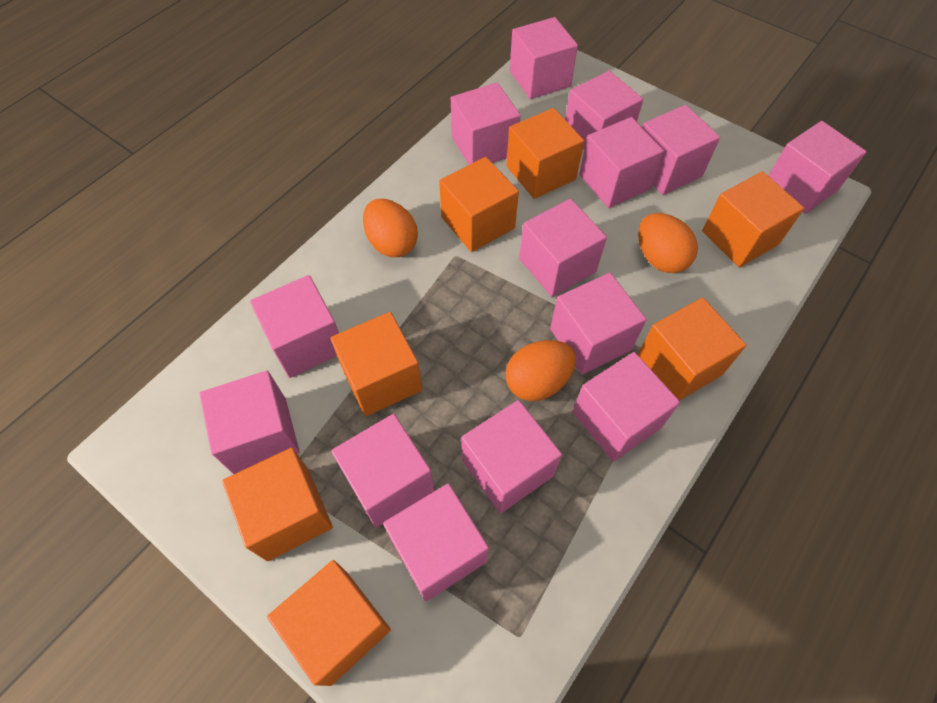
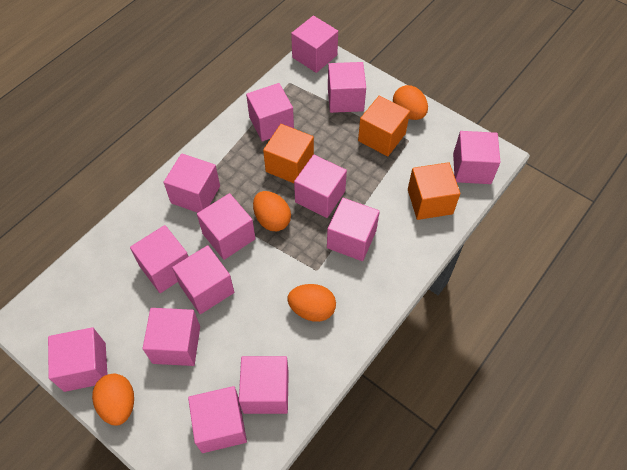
orange cube: [222,448,333,561] [267,560,391,686] [330,312,422,416] [439,157,519,252] [506,108,584,199] [638,297,746,401] [702,171,804,267] = 7 -> [263,124,314,183] [358,95,410,156] [408,162,460,220] = 3
orange egg: [363,199,418,257] [505,340,576,401] [638,213,698,273] = 3 -> [92,374,134,426] [253,191,291,231] [287,284,336,322] [393,85,428,120] = 4

